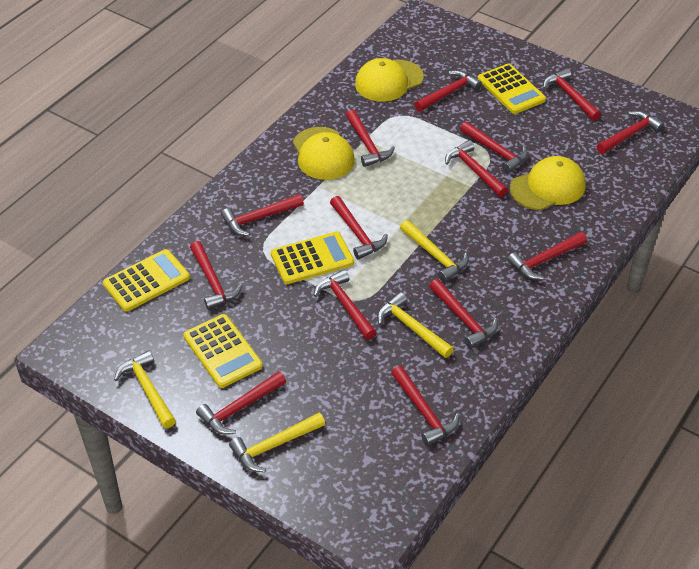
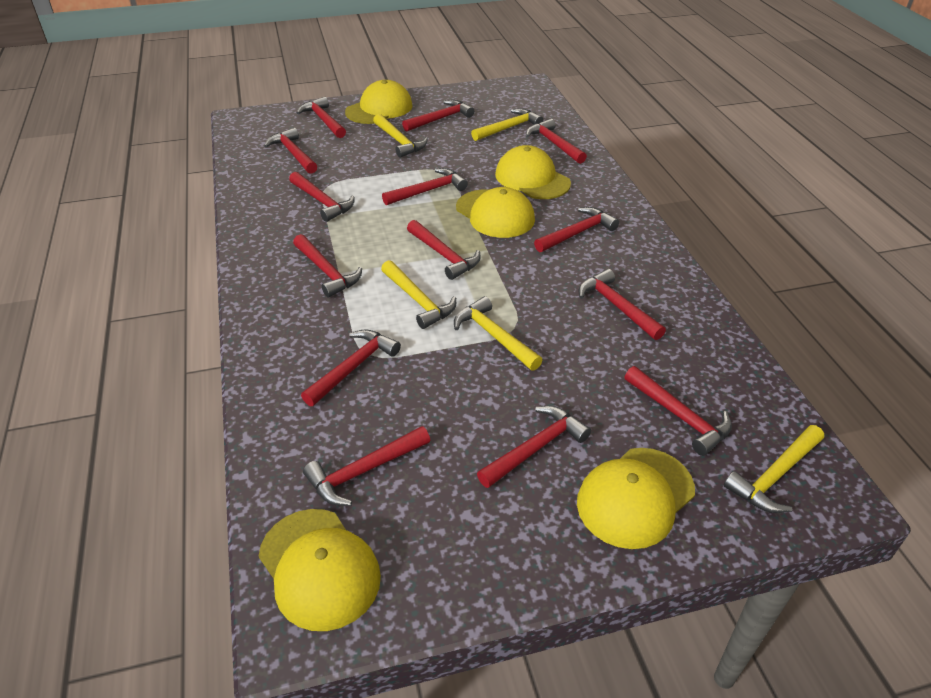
yellow calculator: [103,249,190,312] [183,314,263,388] [271,232,354,284] [478,64,546,114] = 4 -> none = 0
yellow cap: [293,127,355,180] [355,58,424,102] [510,156,586,210] = 3 -> [259,509,381,631] [345,80,413,124] [456,187,535,238] [495,145,571,199] [577,448,695,549] = 5
yellow hammer: [114,350,176,428] [229,413,325,472] [377,292,454,358] [400,220,469,282] = 4 -> [373,114,428,158] [381,260,456,329] [454,296,543,371] [471,108,543,141] [724,425,824,513] = 5

